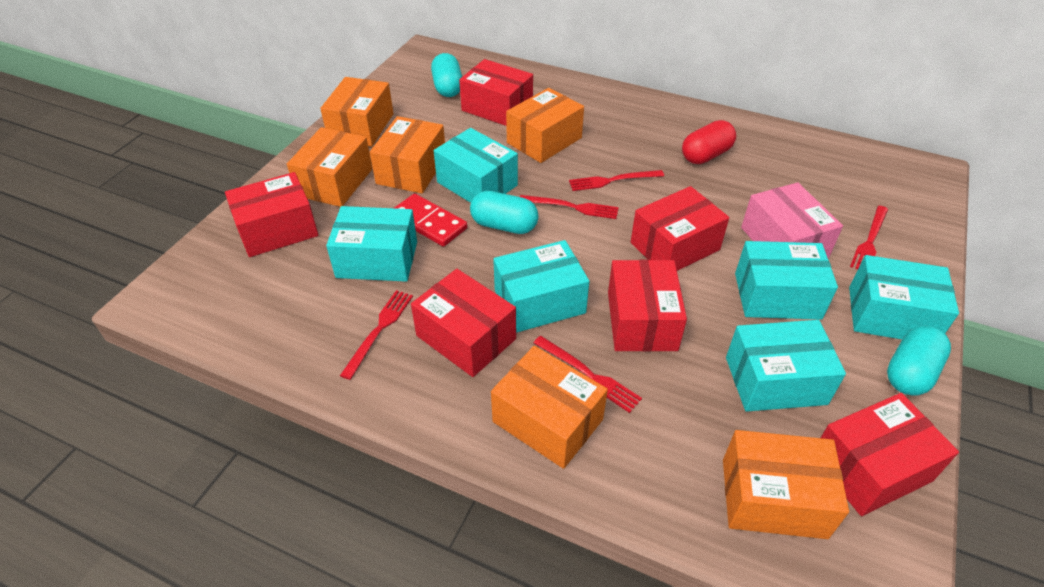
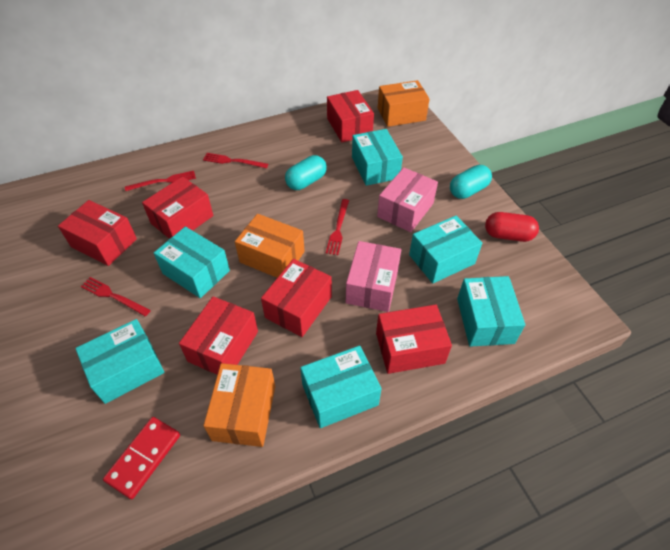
orange box: [287,127,372,207] [320,77,394,147] [370,116,445,194] [491,346,608,469] [506,88,584,163] [723,430,849,539] = 6 -> [203,363,275,447] [235,214,305,278] [378,80,430,127] = 3
pink box: [741,182,843,258] = 1 -> [346,241,401,312] [377,167,438,232] = 2
red fork: [340,290,413,380] [520,195,619,219] [534,336,642,413] [569,170,664,191] [850,206,888,269] = 5 -> [80,277,151,316] [125,171,196,191] [203,153,268,168] [326,199,349,255] = 4
turquoise capsule: [431,53,462,97] [470,191,539,234] [887,325,951,396] = 3 -> [285,155,327,190] [450,165,492,199] = 2

